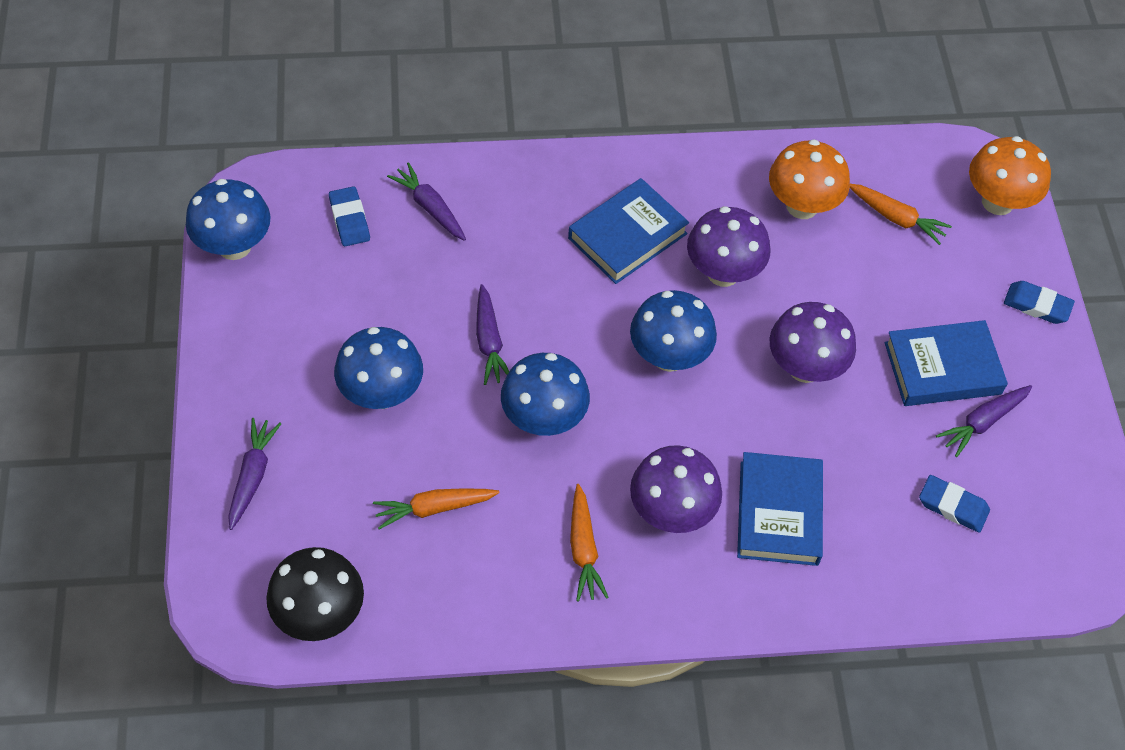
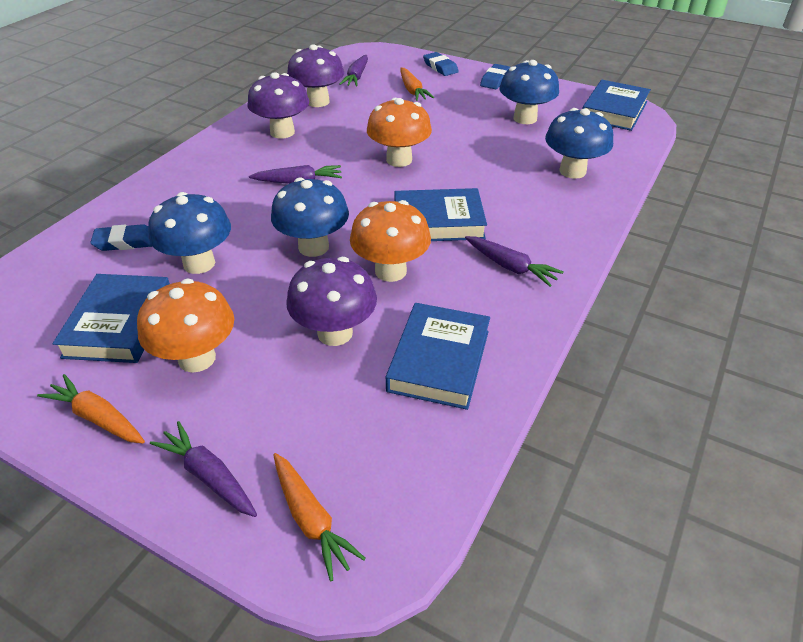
black mushroom: [266,547,364,641] = 1 -> none = 0
blue book: [568,178,689,284] [737,452,823,566] [885,320,1008,406] = 3 -> [52,274,170,363] [386,303,490,410] [394,188,487,241] [582,80,651,131] = 4
orange mushroom: [769,139,850,219] [969,136,1051,215] = 2 -> [137,279,234,373] [350,200,431,282] [367,98,432,167] = 3

